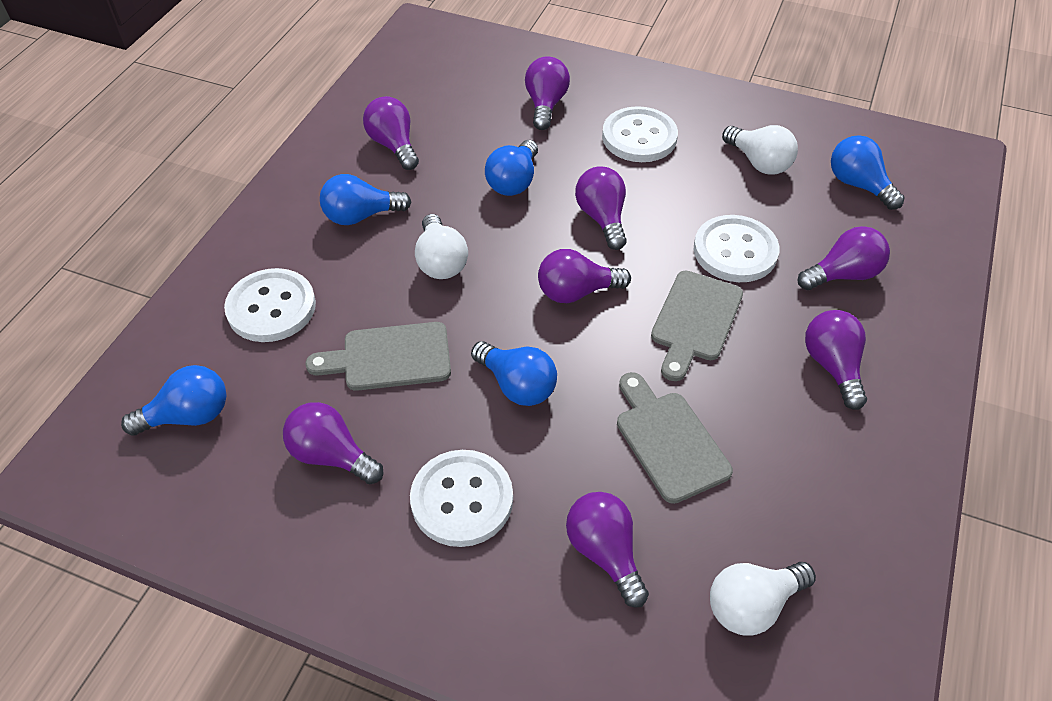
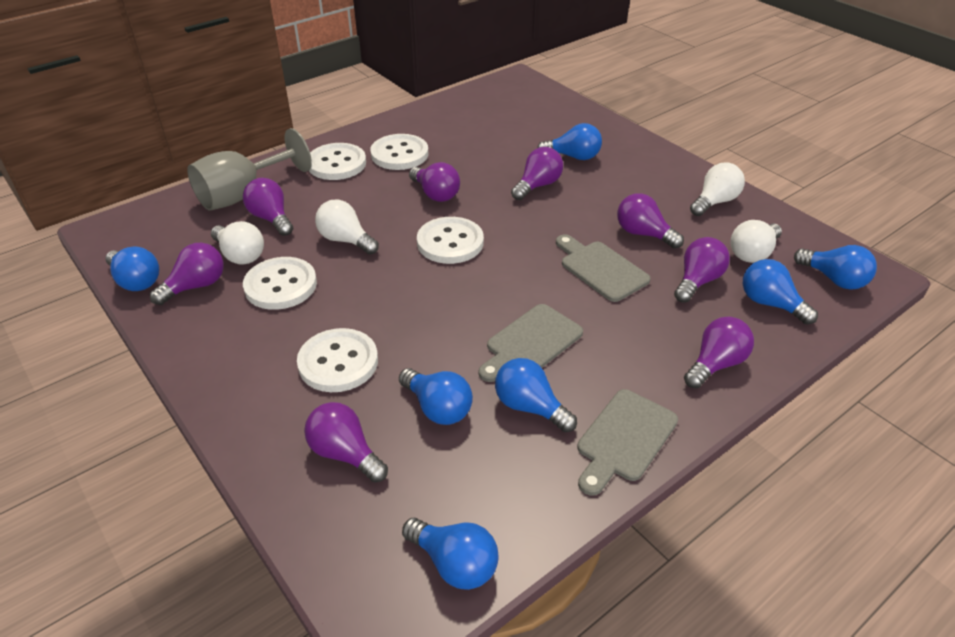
blue light bulb: [121,365,226,436] [320,174,411,225] [471,341,557,406] [485,140,538,196] [831,135,905,210] = 5 -> [105,246,159,291] [399,368,473,425] [402,518,498,590] [495,358,577,432] [537,123,602,160] [743,259,818,325] [794,245,877,290] = 7
grey goblet: none = 0 -> [187,128,312,211] = 1
white button: [224,268,316,342] [410,450,513,547] [602,106,678,162] [693,215,780,282] = 4 -> [243,257,317,310] [297,328,378,392] [309,143,366,180] [370,134,429,170] [417,217,484,264] = 5
white light bulb: [415,214,468,279] [710,562,816,635] [722,125,798,175] = 3 -> [211,221,264,265] [315,200,379,255] [690,163,745,216] [731,220,782,263] = 4

